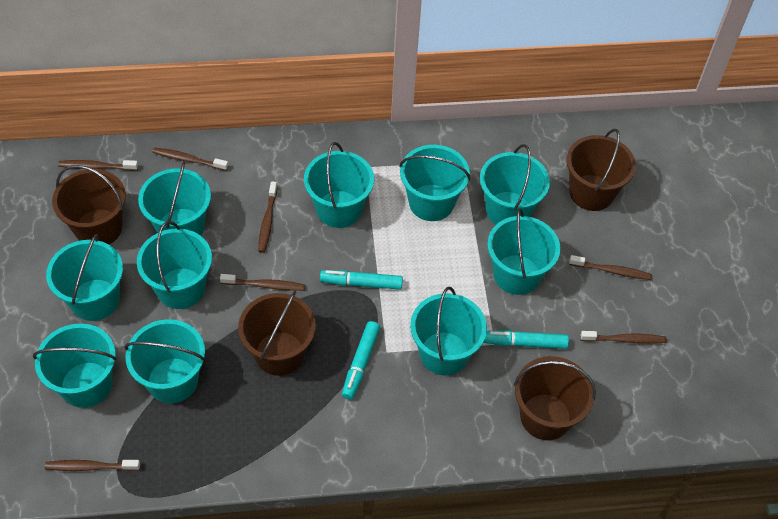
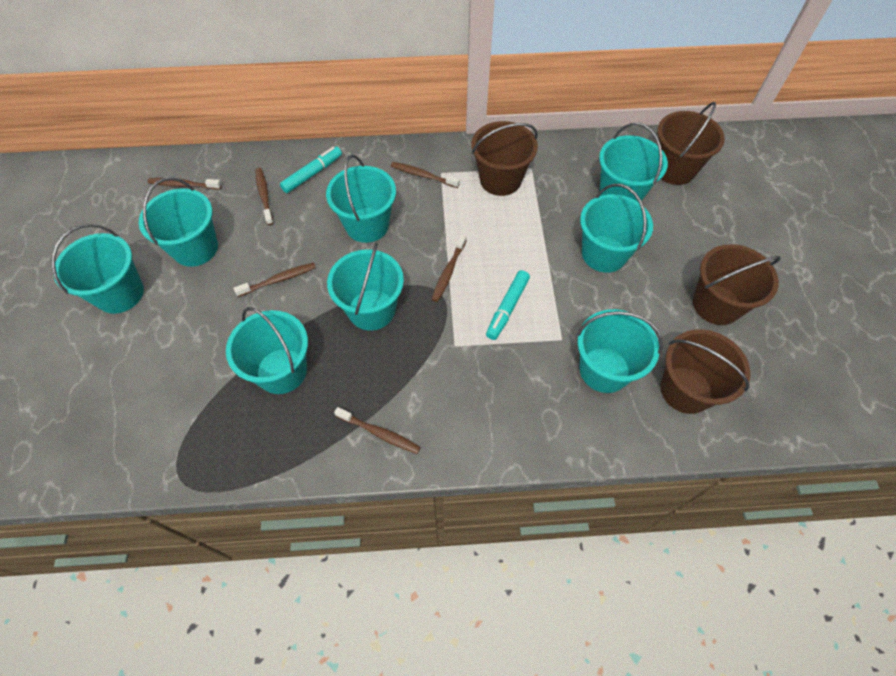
brown toothbrush: [45,460,140,471] [58,160,138,171] [153,147,228,171] [220,274,305,291] [258,181,278,253] [569,255,652,280] [580,331,667,344] = 7 -> [148,178,222,190] [234,263,316,297] [255,168,274,225] [334,407,421,454] [391,162,460,188] [432,234,467,302] = 6
turquoise bucket: [33,323,117,408] [46,234,123,321] [124,319,206,403] [137,221,212,309] [138,161,211,236] [304,142,374,228] [399,145,470,221] [410,287,487,375] [480,144,550,224] [487,208,560,295] = 10 -> [51,224,144,314] [139,177,218,267] [226,307,308,394] [326,155,396,243] [327,243,404,331] [577,309,663,393] [580,184,653,273] [599,122,668,202] = 8
turquoise marker: [320,270,403,290] [342,321,380,400] [484,330,569,349] = 3 -> [280,146,342,193] [486,270,530,340] = 2

